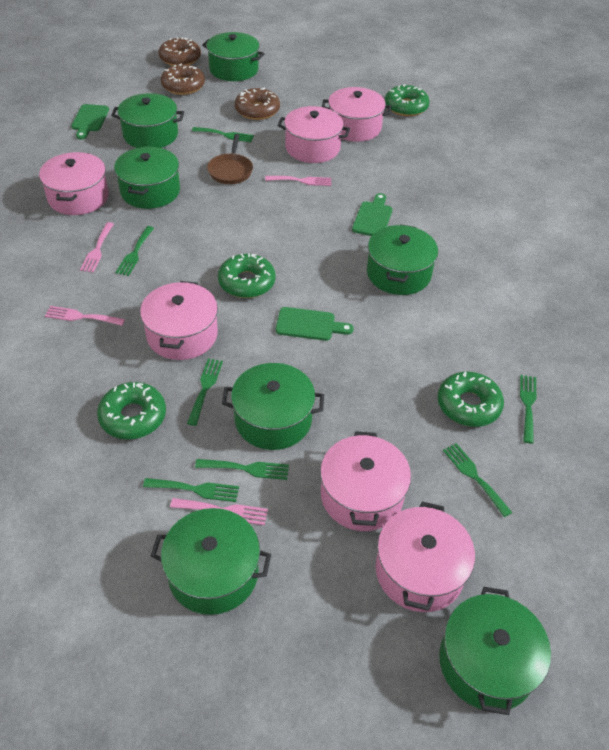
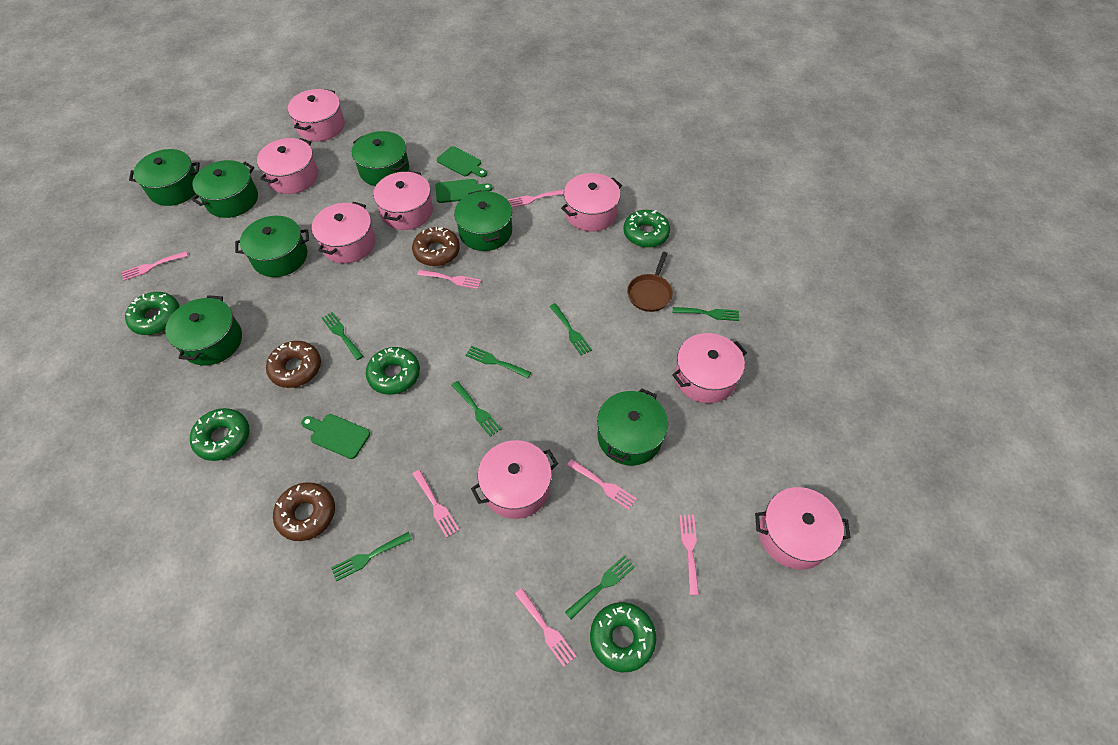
green donut: [97,382,166,439] [218,253,275,298] [385,84,430,116] [438,372,504,427] = 4 -> [125,292,180,335] [190,408,250,461] [366,347,420,395] [590,602,656,672] [623,210,670,248] = 5
pink fork: [45,306,125,326] [80,222,114,273] [170,498,268,525] [265,176,331,186] = 4 -> [122,251,188,281] [412,470,459,538] [418,270,481,289] [507,190,564,207] [515,588,577,667] [567,459,637,510] [679,515,699,595] = 7
pink pot: [39,152,109,215] [140,281,218,360] [277,106,350,163] [320,431,411,531] [322,87,391,142] [376,502,475,612] = 6 -> [257,138,318,194] [288,89,345,141] [312,202,375,263] [373,171,433,230] [471,440,558,519] [561,173,622,232] [672,333,747,403] [755,487,851,570] = 8

